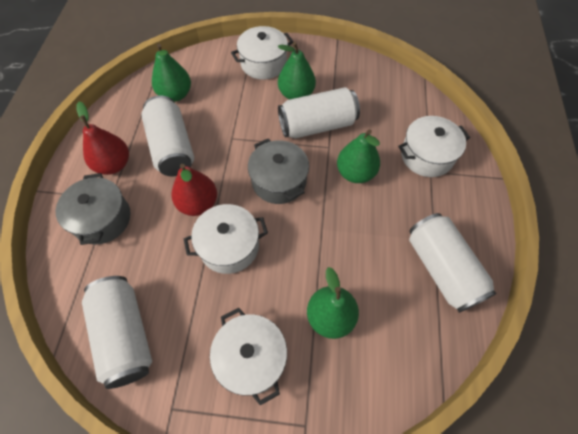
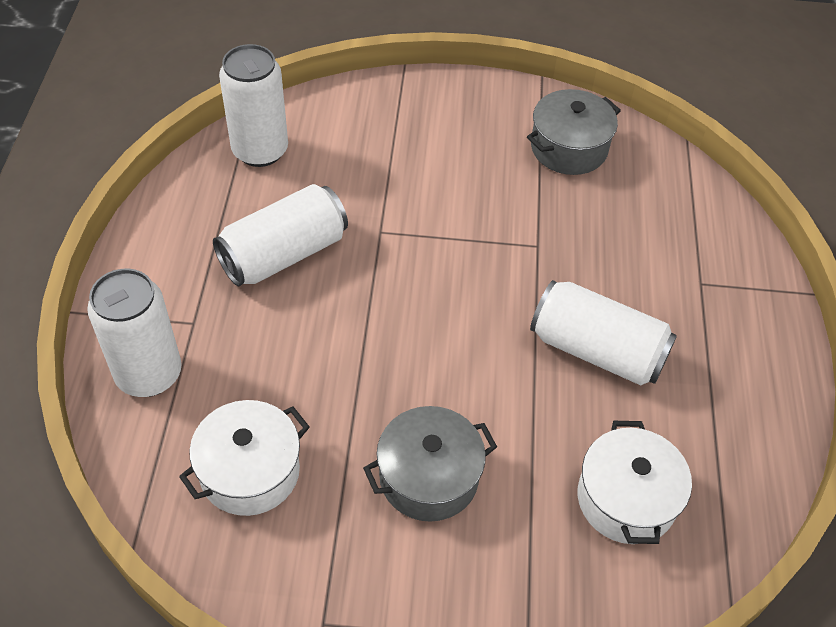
green pear: [152,43,191,102] [278,42,316,100] [307,267,359,339] [337,129,380,183] = 4 -> none = 0
red pear: [76,101,129,175] [171,164,217,216] = 2 -> none = 0
white pot: [184,204,268,274] [210,308,287,405] [231,26,294,80] [398,116,470,177] = 4 -> [179,400,310,516] [578,421,692,544] = 2

